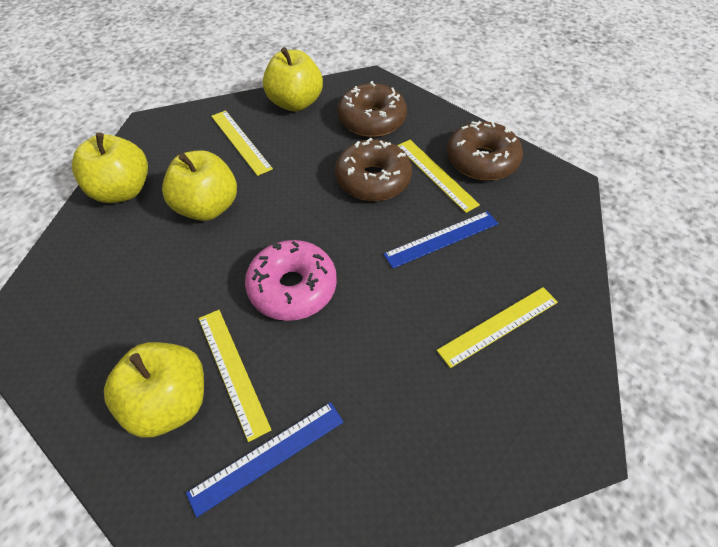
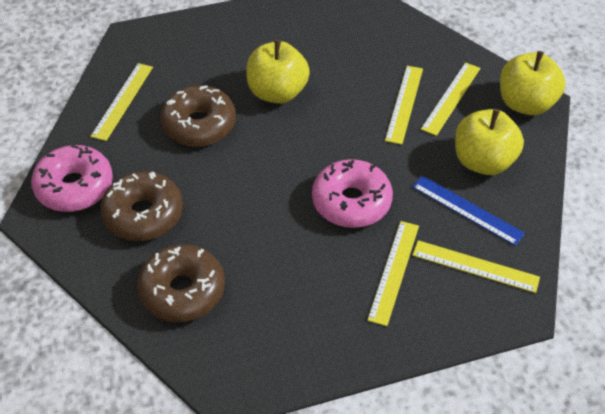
blue ruler: [186,402,344,517] [383,211,498,268] = 2 -> [412,176,525,246] = 1
pink donut: [245,240,337,321] = 1 -> [31,144,113,212] [312,159,393,228] = 2
yellow apple: [72,132,148,203] [104,342,204,438] [162,150,237,221] [263,47,323,111] = 4 -> [246,39,310,104] [455,109,524,175] [500,51,566,115] = 3
yellow ruler: [199,310,271,442] [211,110,273,176] [397,140,480,213] [437,287,558,368] = 4 -> [90,63,153,141] [367,221,419,326] [385,66,423,145] [412,240,540,293] [421,62,480,136] = 5

